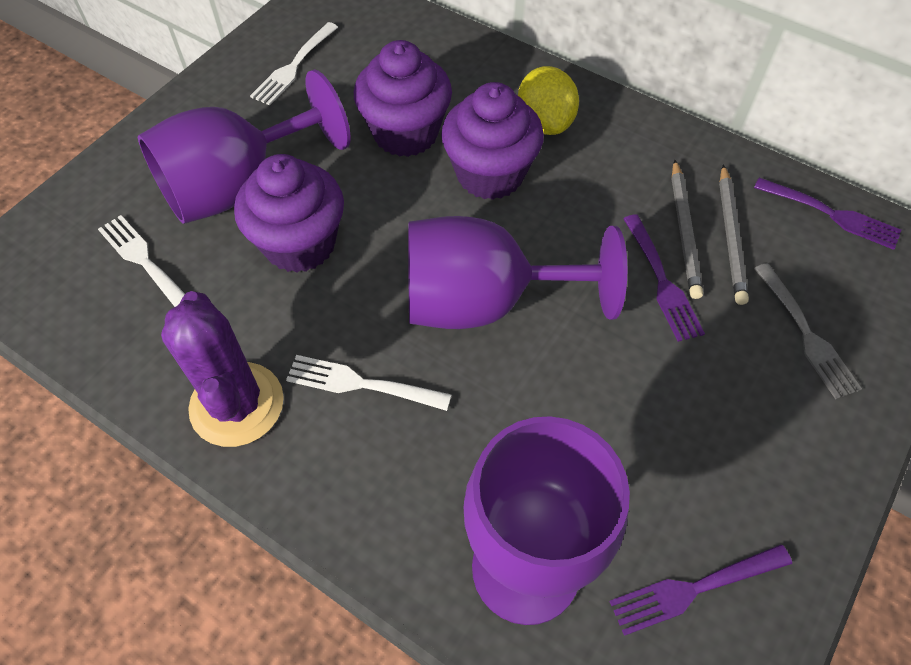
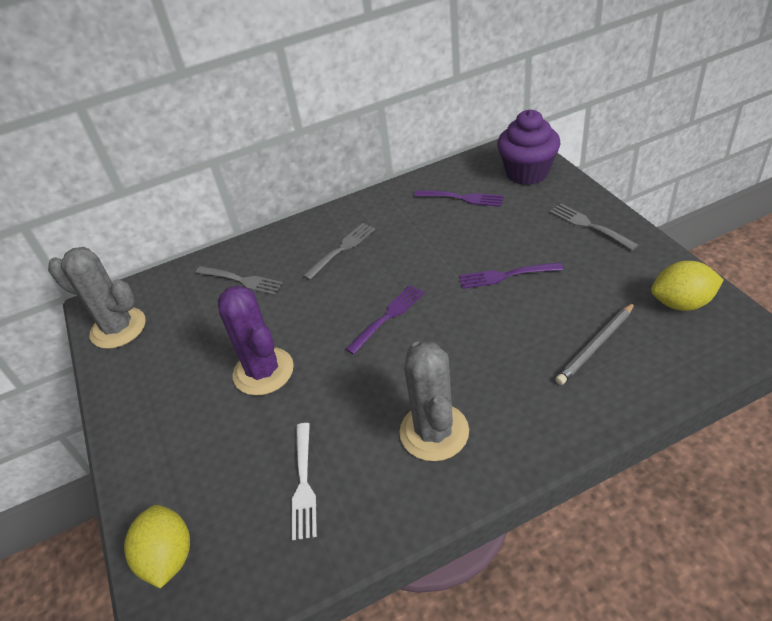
grey cactus: none = 0 -> [48,247,146,349] [399,342,469,461] = 2
grey fork: [754,263,862,400] = 1 -> [196,266,283,295] [303,223,375,280] [550,204,638,250] = 3
grey pencil: [672,160,703,299] [719,165,749,305] = 2 -> [555,302,635,385] = 1
purple cupcake: [234,154,344,273] [354,40,452,157] [441,82,544,200] = 3 -> [497,110,560,185] = 1
purple goblet: [138,69,351,224] [408,216,627,329] [464,416,630,625] = 3 -> none = 0
white fork: [98,215,185,307] [250,22,338,106] [286,355,452,411] = 3 -> [292,423,317,540] = 1
yellow lemon: [518,66,579,135] = 1 -> [124,505,190,588] [651,261,724,311] = 2

